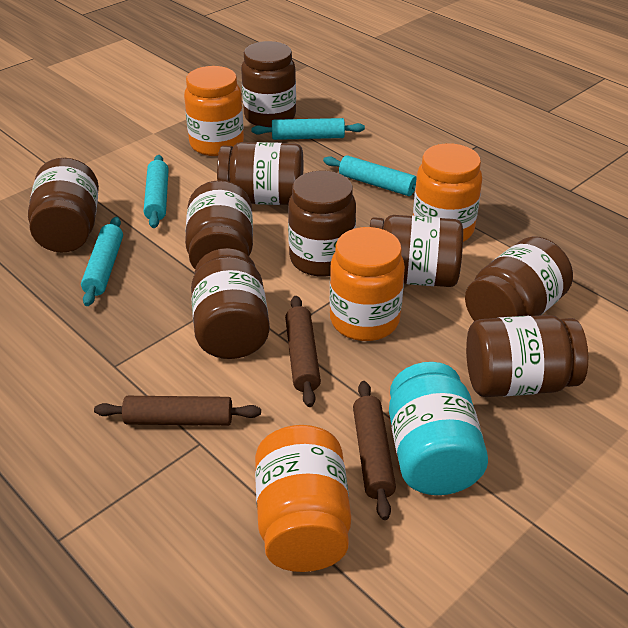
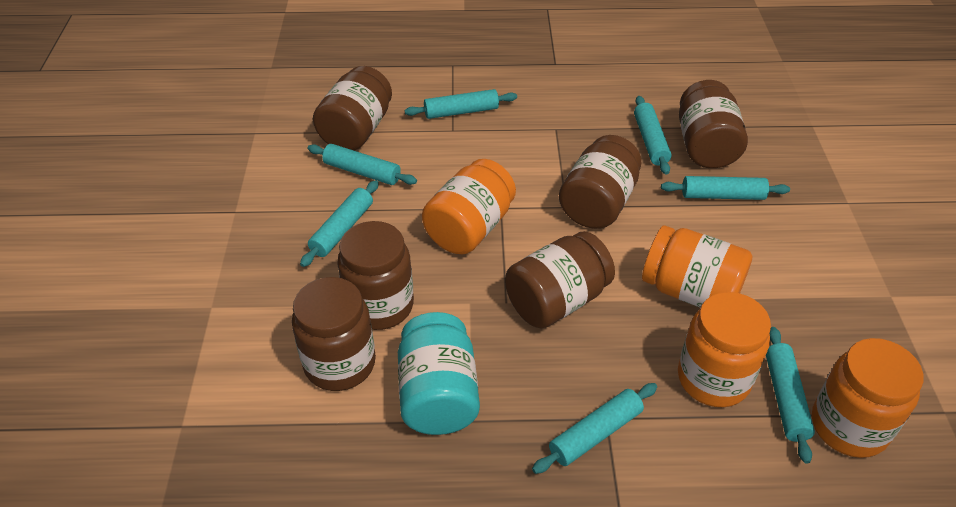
brown jar: [28,158,99,253] [185,181,253,269] [191,248,270,359] [217,142,303,205] [241,41,296,127] [288,171,356,277] [370,215,463,287] [465,236,573,321] [466,315,588,397] = 9 -> [292,277,376,391] [313,66,392,150] [337,221,414,330] [505,231,615,328] [559,135,642,229] [679,80,748,168] = 6
brown rolling pin: [94,396,261,426] [285,296,321,407] [353,381,396,520] = 3 -> none = 0
turquoise rolling pin: [81,217,123,306] [144,155,169,228] [251,118,365,140] [323,155,417,196] = 4 -> [300,180,379,267] [308,144,417,185] [404,89,517,119] [532,383,657,474] [634,96,672,175] [661,176,790,200] [766,327,815,464] = 7

